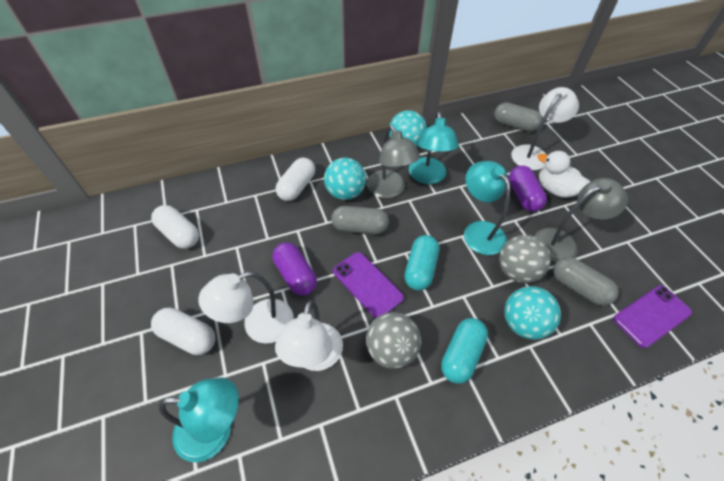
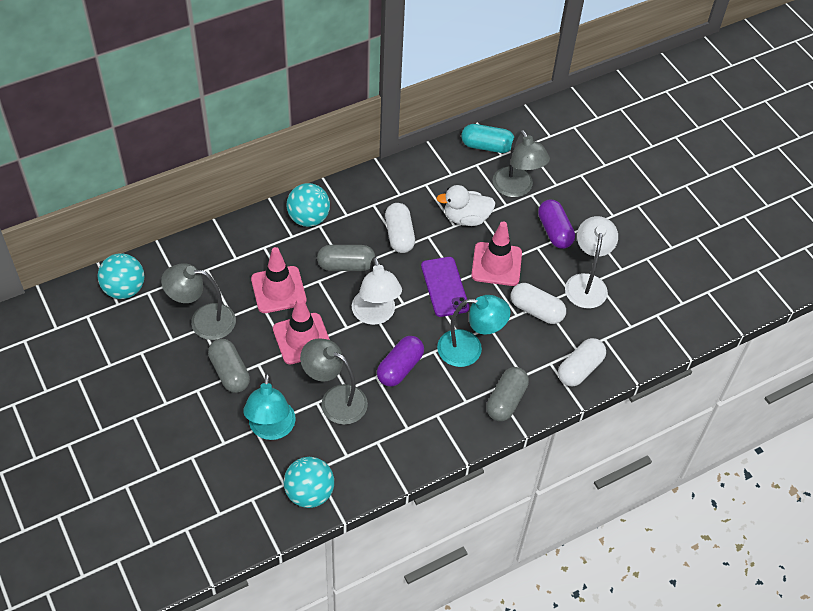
grey ball: [366,312,421,369] [499,235,551,283] = 2 -> none = 0
grey lamp: [367,125,420,198] [534,178,628,262] = 2 -> [161,263,236,340] [300,338,368,425] [493,130,550,197] = 3
pink traffic cone: none = 0 -> [251,247,307,313] [273,297,330,364] [471,222,522,286] = 3
purple phone: [333,252,404,318] [613,285,692,348] = 2 -> [421,257,469,317] = 1
turquoise capsule: [404,235,439,291] [441,318,488,384] = 2 -> [461,124,514,153] = 1
turquoise lamp: [159,377,239,463] [409,112,459,184] [464,161,510,255] = 3 -> [243,373,296,440] [437,295,511,367] = 2
white lamp: [198,271,294,344] [275,300,343,371] [511,87,579,170] = 3 -> [352,257,402,325] [565,216,618,308] = 2

